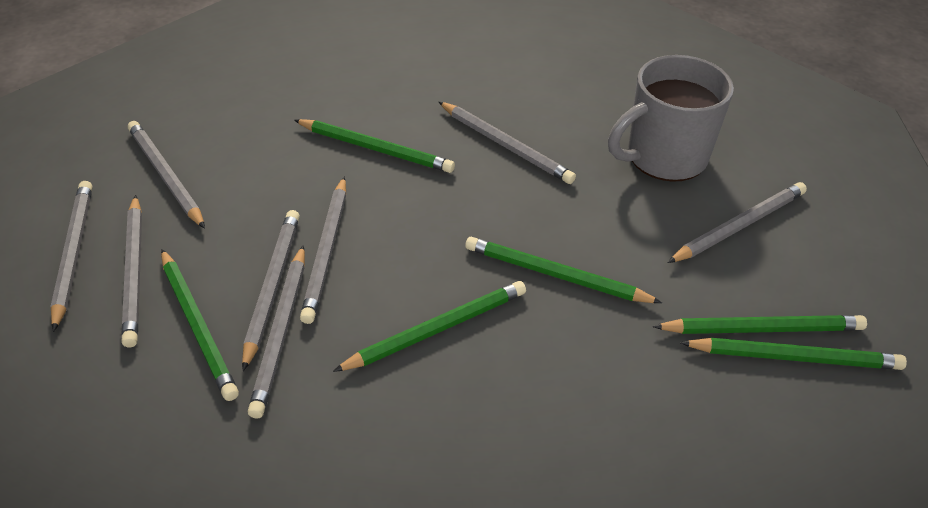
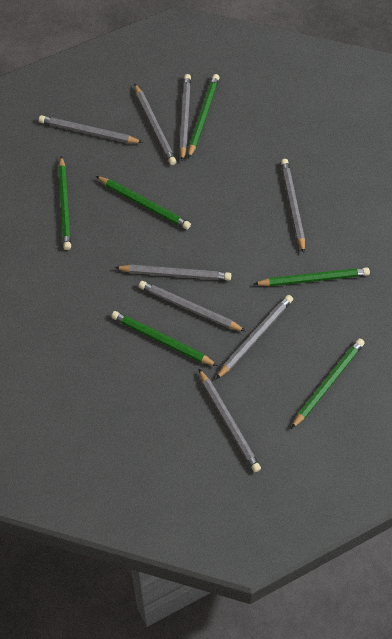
grey mug: [608,55,734,182] = 1 -> none = 0

